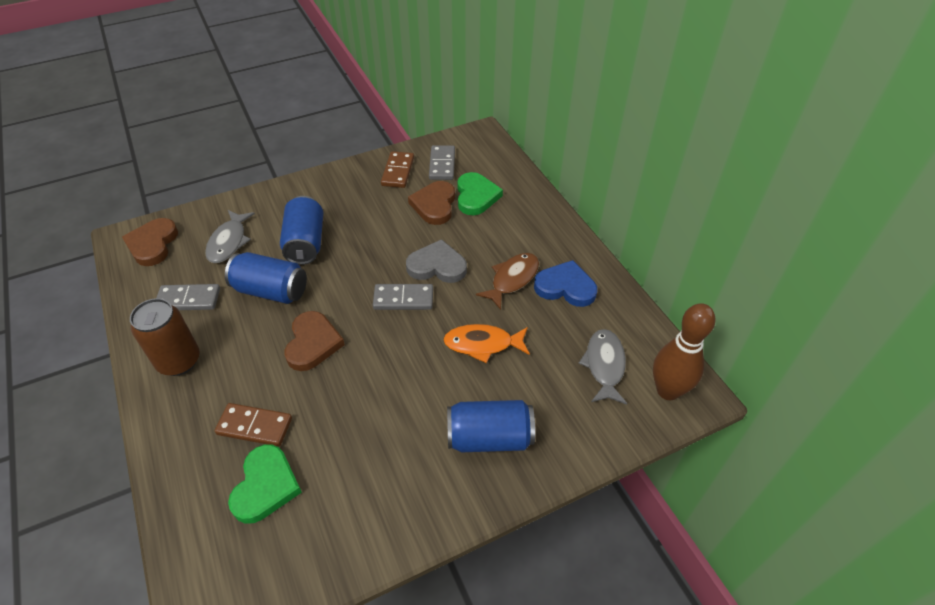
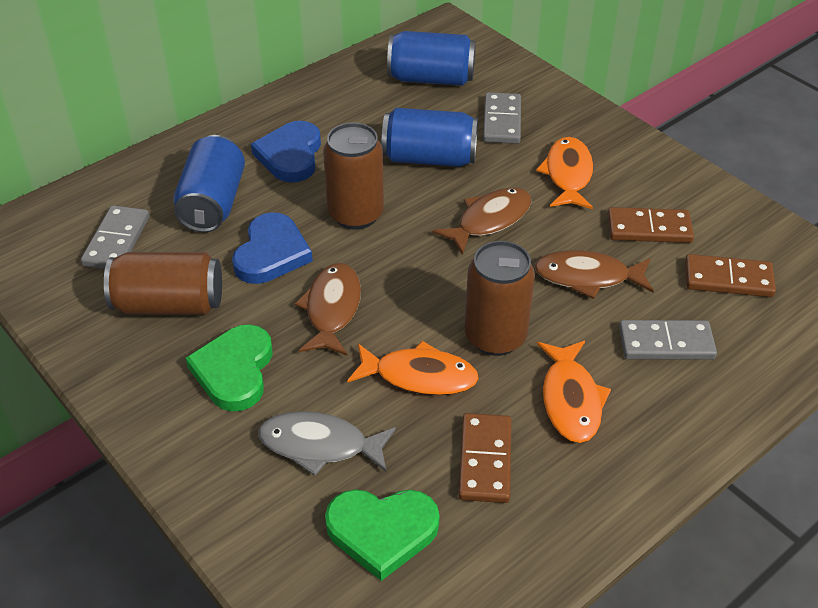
blue heart: [534,260,597,307] = 1 -> [232,212,313,284] [251,121,321,182] = 2
brown bowling pin: [653,303,715,400] = 1 -> none = 0
brown can: [130,298,200,376] = 1 -> [104,252,222,315] [323,122,384,230] [465,241,535,356] = 3
brown domino: [215,403,292,446] [381,151,414,188] = 2 -> [458,413,511,503] [607,207,694,243] [685,254,776,297] = 3
brown fish: [476,253,539,310] = 1 -> [295,263,361,356] [433,187,531,255] [534,250,654,299] = 3
brown heart: [122,218,178,266] [284,311,345,371] [408,181,455,225] = 3 -> none = 0
grey fish: [205,210,255,263] [579,329,627,405] = 2 -> [259,411,396,476] = 1
grey heart: [406,239,467,283] = 1 -> none = 0
orange fish: [443,324,530,363] = 1 -> [347,341,479,396] [536,137,593,209] [537,341,611,443] = 3

